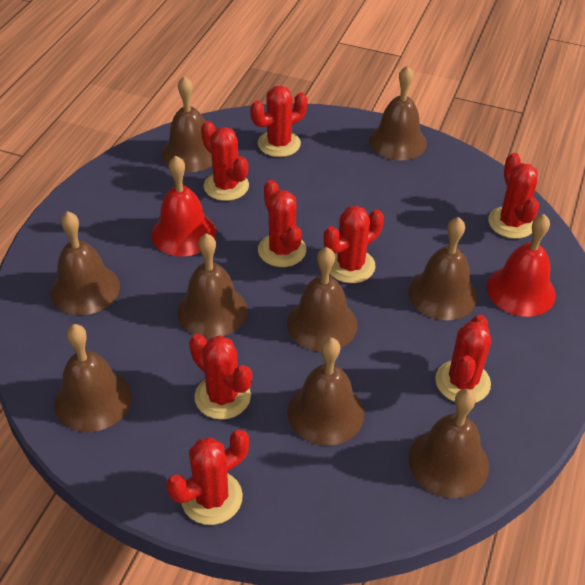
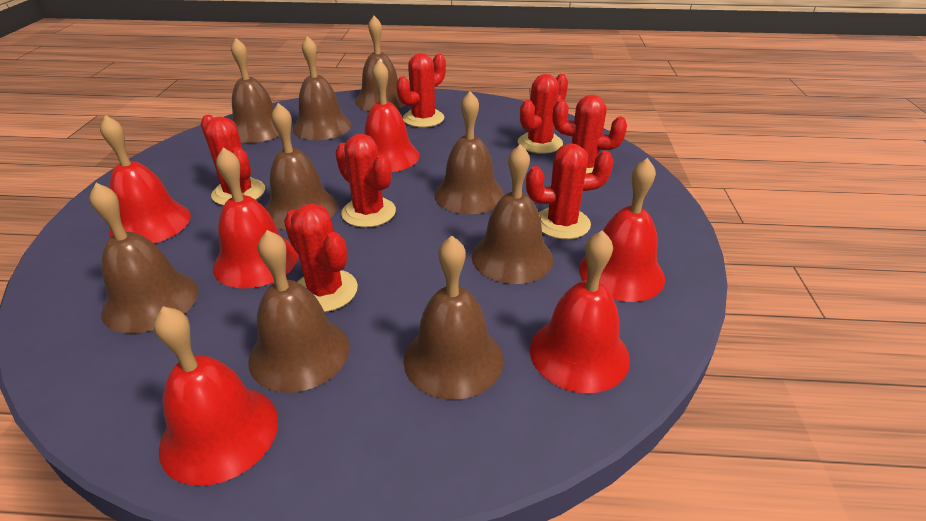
red bell: [151,156,216,256] [487,214,556,317] = 2 -> [100,115,191,243] [154,306,278,486] [213,147,298,289] [364,60,419,172] [530,230,630,393] [579,158,665,302] = 6
red cactus: [166,429,249,525] [189,334,252,420] [201,121,249,201] [250,86,307,157] [258,180,306,267] [324,205,384,283] [435,315,491,403] [488,153,539,239] = 8 -> [201,115,265,206] [284,204,358,312] [335,134,396,228] [396,53,446,128] [518,74,568,154] [526,143,614,239] [553,95,627,173] = 7

